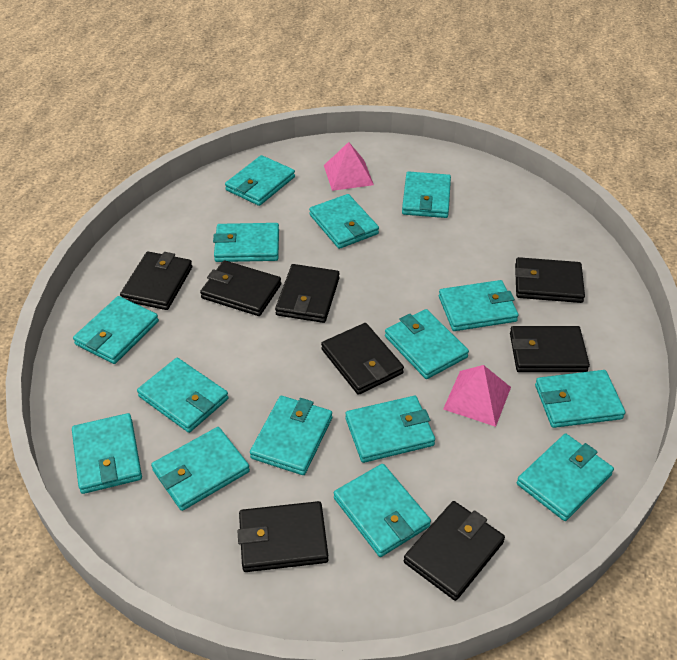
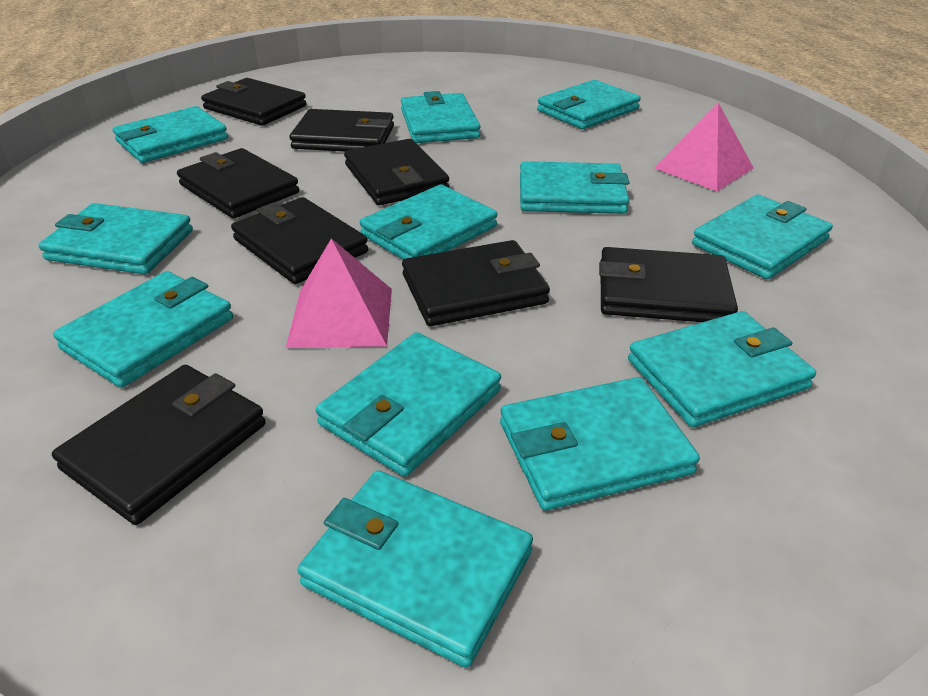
turquoise wallet: [72,413,142,494] [73,296,159,364] [137,358,229,433] [151,427,250,511] [213,223,279,262] [225,155,295,206] [250,396,332,475] [309,194,379,249] [334,464,431,557] [345,396,435,463] [385,309,469,379] [402,171,451,218] [439,280,519,331] [517,434,614,521] [535,370,625,428] = 15 -> [39,203,193,274] [53,271,233,388] [112,106,228,163] [297,470,533,668] [316,332,501,477] [360,185,497,259] [401,91,481,143] [500,377,700,511] [520,161,629,214] [537,80,641,129] [628,311,816,427] [692,195,833,279] = 12

